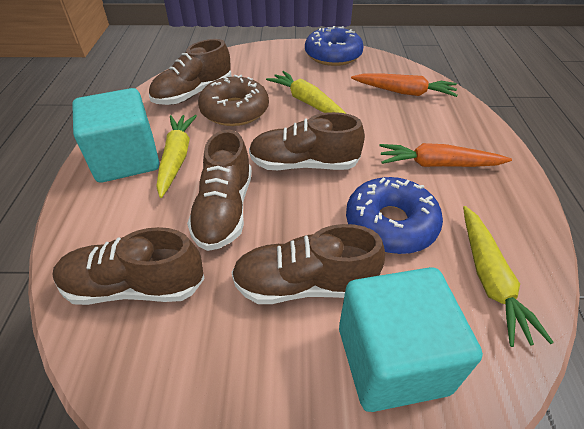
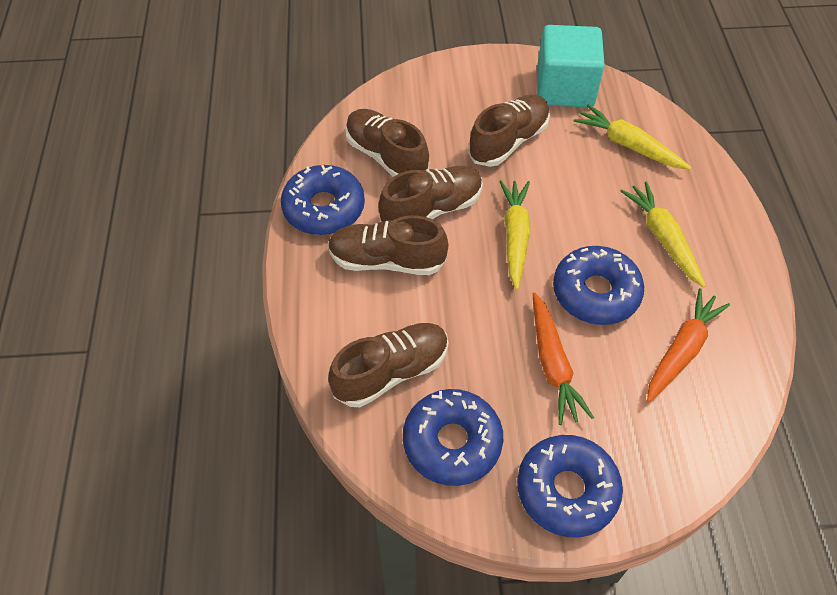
blue donut: [305,26,363,66] [346,177,443,254] = 2 -> [281,165,365,235] [403,389,503,486] [517,435,623,537] [553,246,644,325] = 4
brown donut: [198,75,269,126] = 1 -> none = 0
turquoise cube: [72,88,159,183] [339,267,483,412] = 2 -> [537,25,605,107] = 1

